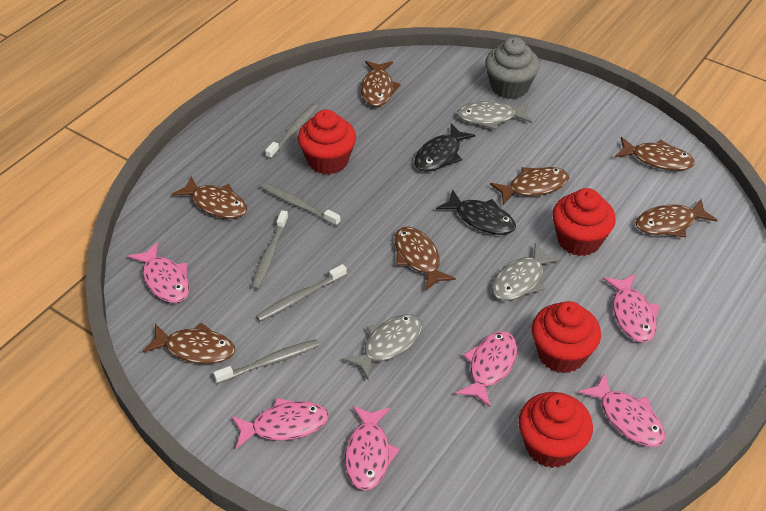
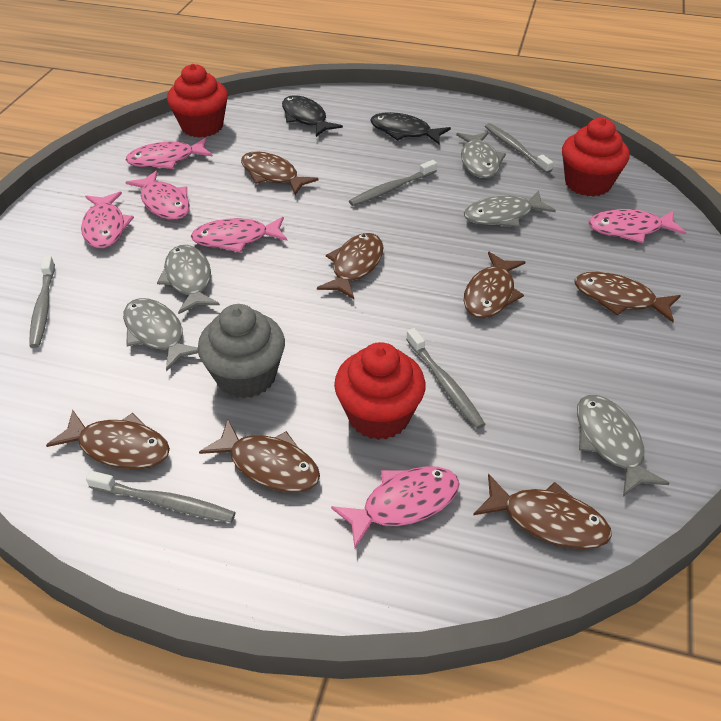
grey fish: [342,314,422,380] [457,101,532,130] [492,243,562,301] = 3 -> [123,298,198,372] [157,245,220,314] [456,132,506,179] [464,191,556,227] [577,395,670,496] = 5
red cupcake: [298,110,356,175] [518,392,593,468] [532,301,601,373] [552,188,615,256] = 4 -> [167,64,228,138] [334,342,426,440] [562,118,629,197] = 3

